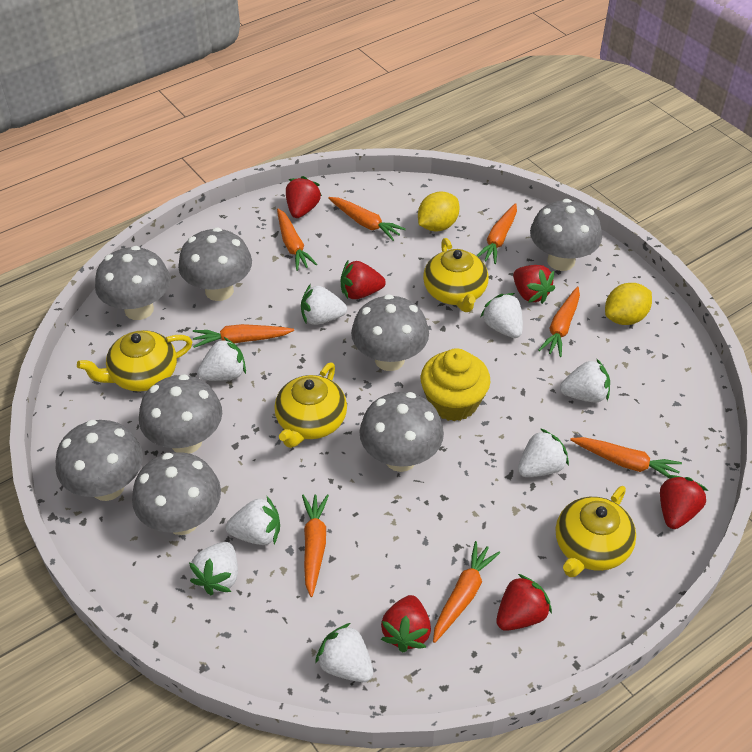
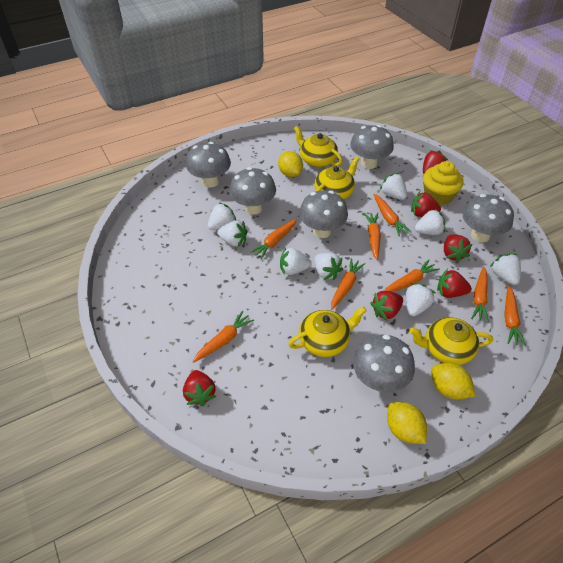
grey mushroom: [56,420,143,501] [95,246,170,320] [132,452,221,535] [139,374,222,454] [178,227,252,301] [351,294,429,371] [359,392,444,472] [530,199,602,271] = 8 -> [186,142,231,188] [229,167,276,215] [299,190,348,238] [350,125,394,169] [353,334,415,392] [463,194,514,242] = 6
yellow lemon: [418,192,459,232] [605,283,652,325] = 2 -> [278,151,303,177] [387,402,427,444] [431,363,476,400] = 3

